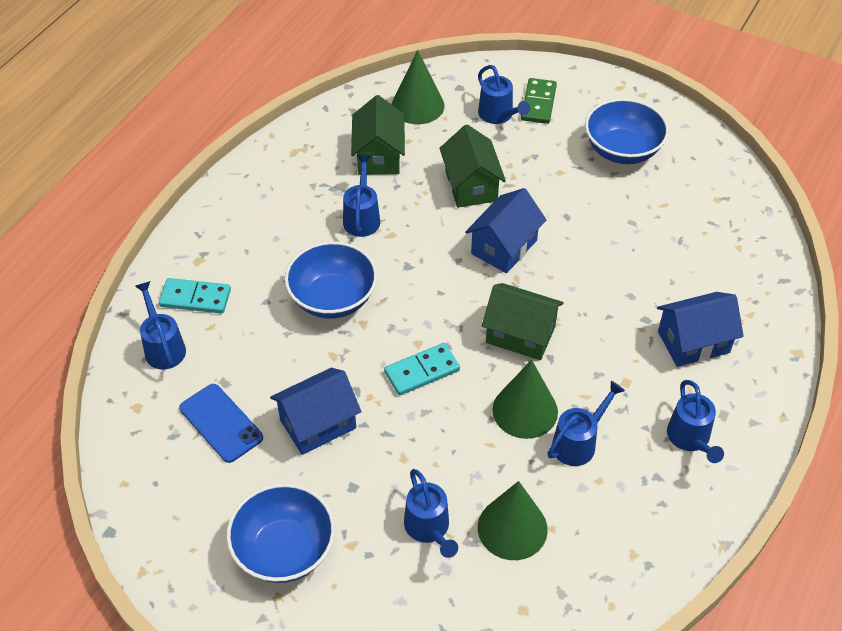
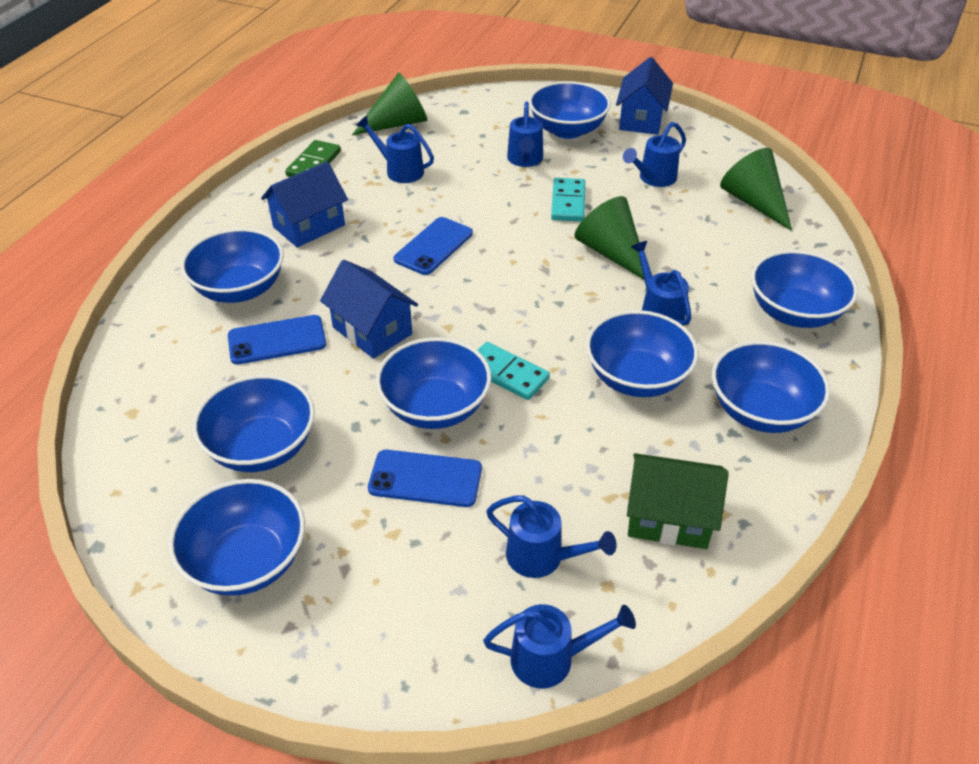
blue bowl: [226,483,335,583] [284,241,377,319] [585,98,669,164] = 3 -> [168,479,305,596] [181,228,284,303] [193,375,315,472] [376,337,491,429] [529,81,611,139] [586,310,698,397] [712,341,830,433] [751,250,858,328] = 8
blue phone: [179,384,263,463] = 1 -> [228,315,326,365] [368,450,482,507] [394,217,473,275] = 3
green house: [351,95,405,175] [439,125,506,208] [482,283,564,360] = 3 -> [627,453,729,549] = 1

